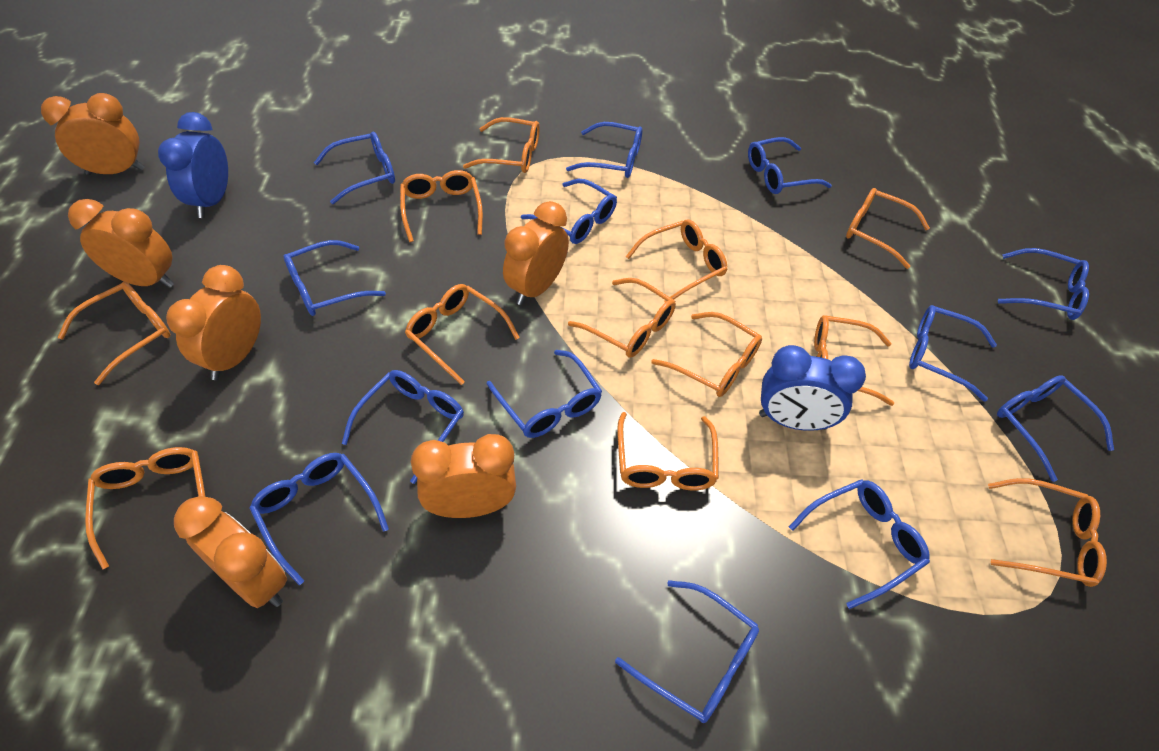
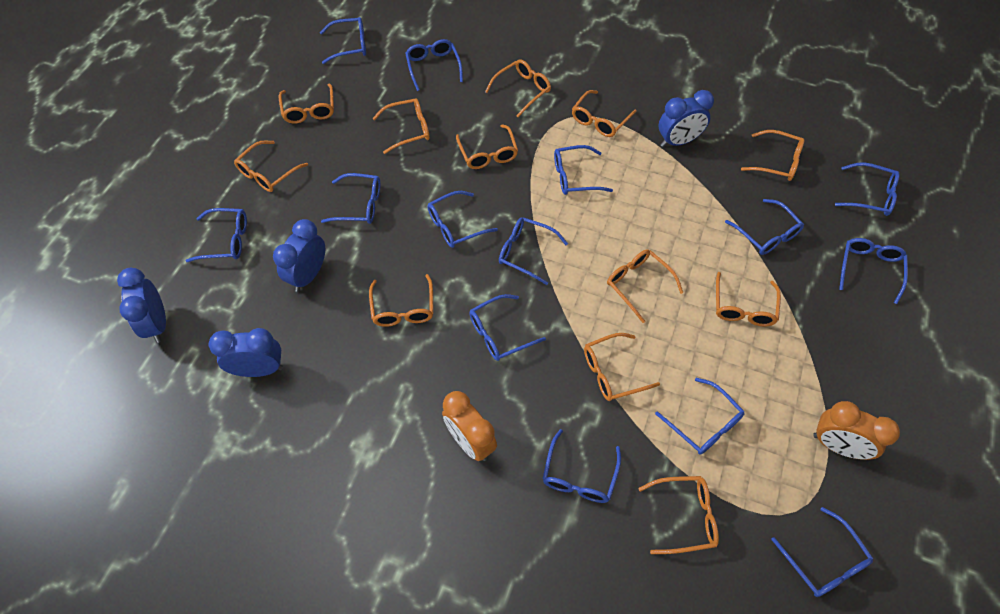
blue clock: [158,112,228,218] [759,345,866,431] = 2 -> [117,268,166,343] [209,328,283,377] [273,219,325,292] [659,90,714,147] = 4
blue glasses: [250,453,389,585] [283,240,386,316] [314,132,395,204] [342,370,464,484] [487,350,602,438] [521,179,617,244] [566,122,642,178] [615,580,759,723] [748,137,832,194] [789,479,930,609] [909,305,997,402] [997,375,1114,482] [998,248,1089,320] = 13 -> [186,208,247,262] [320,17,366,64] [321,173,380,224] [405,39,463,91] [427,191,498,248] [469,294,546,361] [499,217,568,285] [543,429,621,503] [554,145,613,195] [655,378,745,455] [725,199,804,255] [771,507,873,597] [835,162,900,216] [839,238,908,304] = 14
orange clock: [41,93,145,175] [68,199,174,288] [166,265,261,380] [174,496,287,608] [411,434,516,518] [503,201,569,305] = 6 -> [442,391,497,461] [813,401,900,460] = 2

